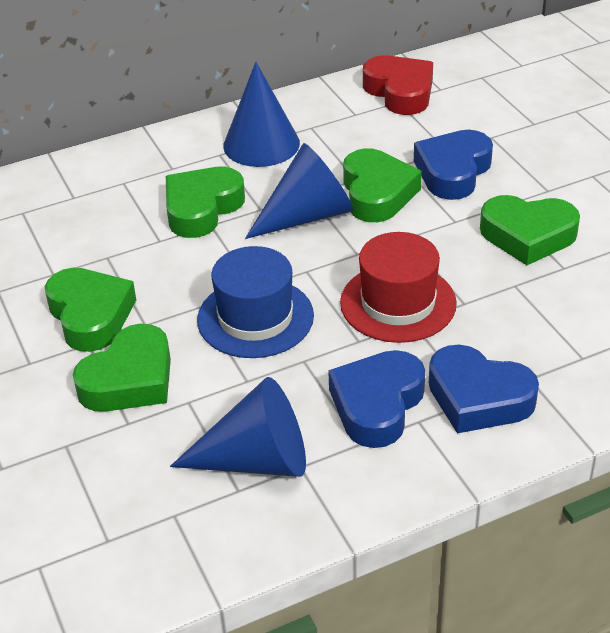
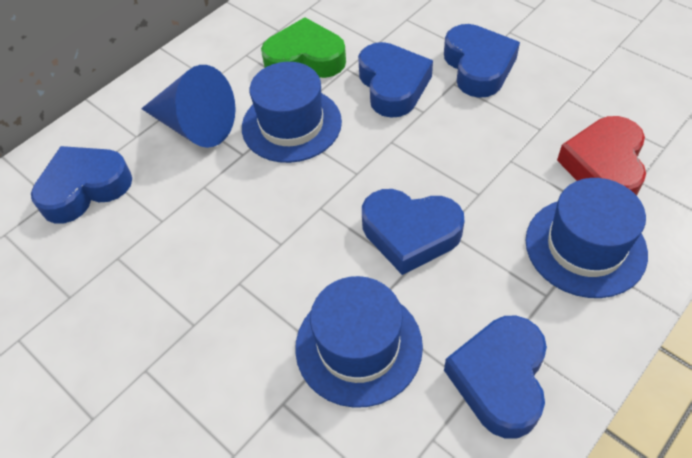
blue cone: [170,377,306,477] [223,62,300,167] [245,143,353,239] = 3 -> [141,65,236,148] = 1
blue hat: [197,246,314,358] = 1 -> [242,62,342,163] [295,276,423,408] [526,178,648,298] = 3
blue heart: [328,350,425,448] [414,130,493,200] [429,345,539,433] = 3 -> [31,146,132,224] [358,42,433,118] [362,189,465,275] [444,24,520,98] [444,315,547,438] = 5
green heart: [45,268,136,352] [73,324,171,412] [166,167,245,238] [343,148,422,222] [480,195,580,265] = 5 -> [261,17,346,78] = 1
red hat: [340,232,457,343] = 1 -> none = 0

